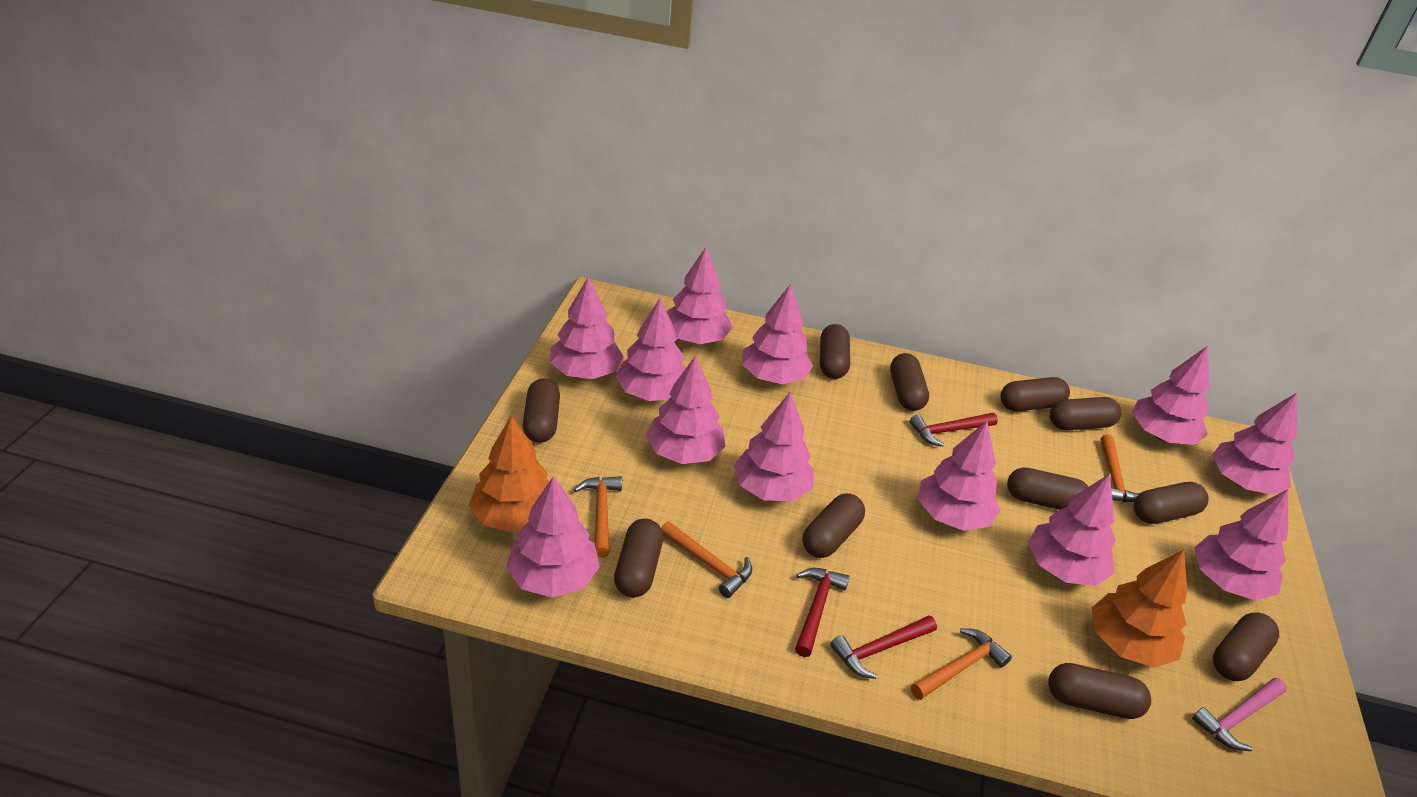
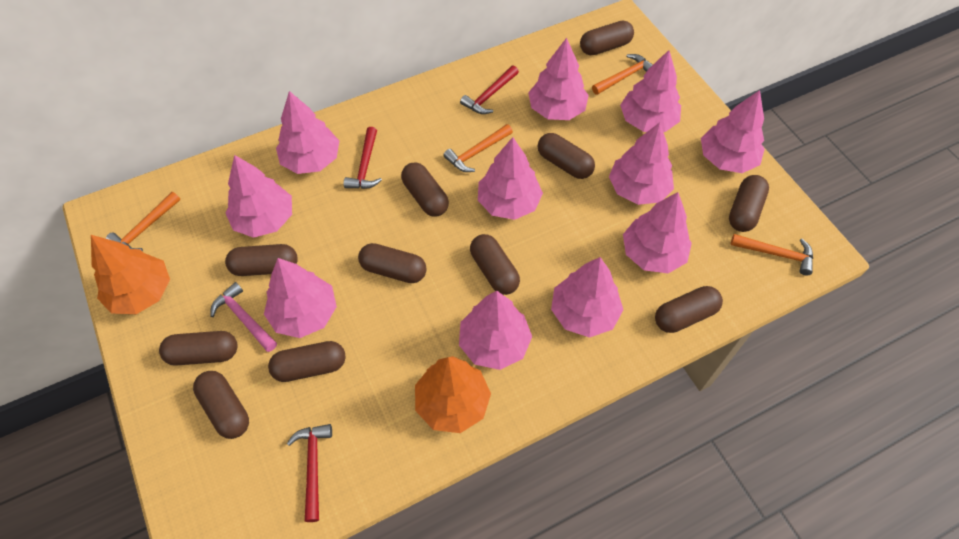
pink tree: [506,476,600,598] [550,276,624,379] [615,298,686,401] [646,355,726,464] [667,247,733,344] [734,392,814,502] [742,284,813,384] [918,421,1001,530] [1028,474,1116,586] [1132,346,1210,445] [1194,489,1288,601] [1212,393,1297,495] = 12 -> [226,155,292,238] [264,258,337,338] [276,91,339,174] [459,291,532,370] [478,137,543,220] [528,38,589,120] [551,257,623,338] [609,122,674,205] [620,50,681,132] [623,192,692,273] [701,90,765,173] = 11

